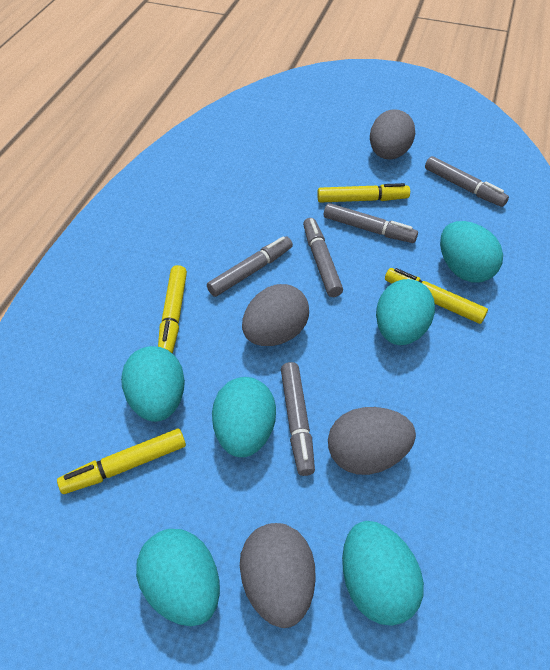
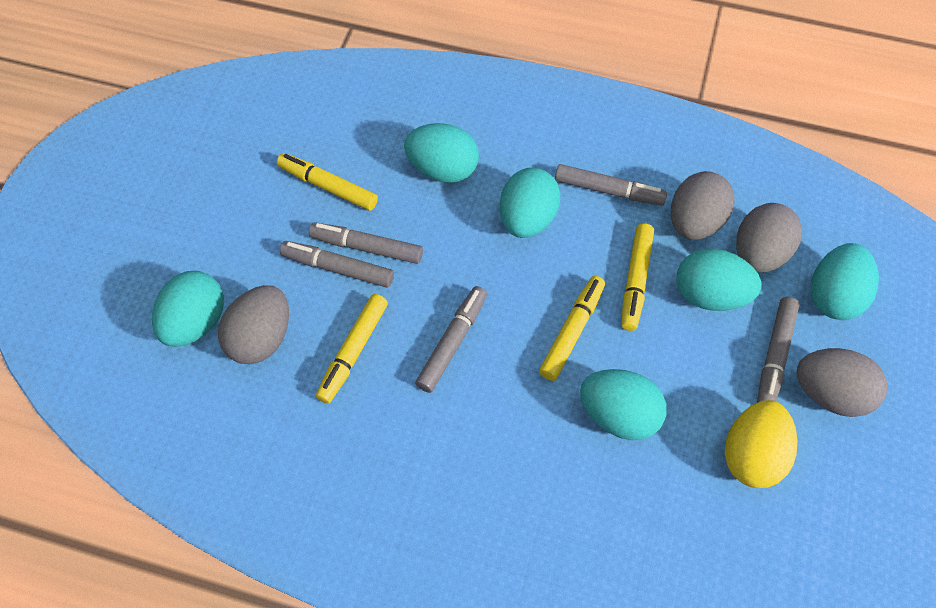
yellow egg: none = 0 -> [725,400,797,488] = 1

